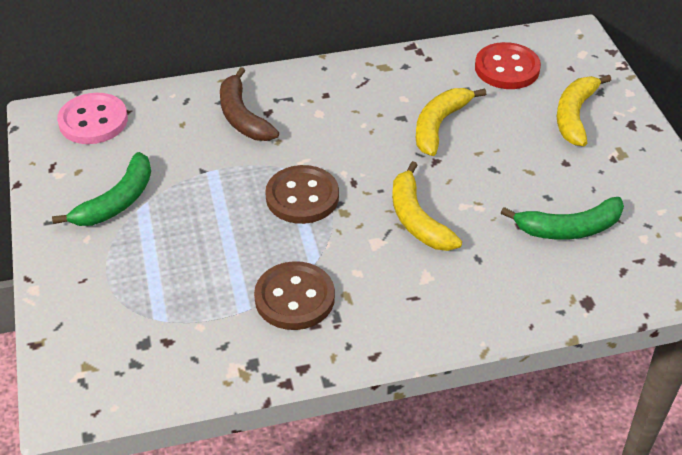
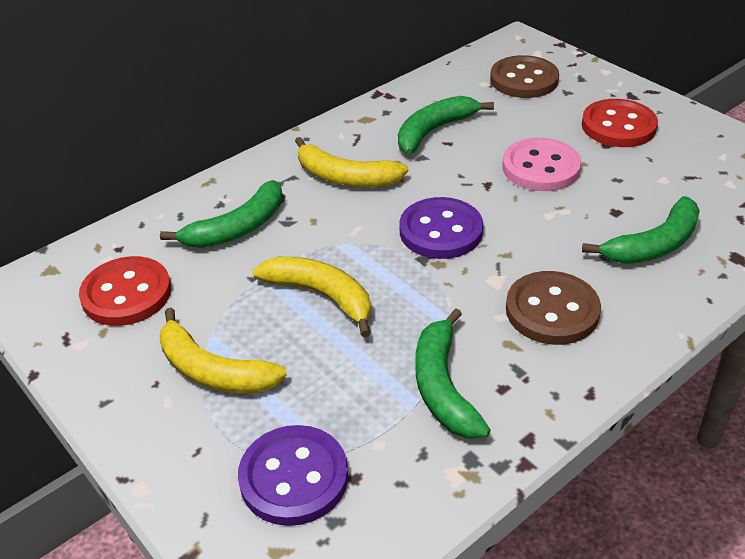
brown banana: [220,67,279,141] = 1 -> none = 0
green banana: [52,152,151,226] [501,197,624,240] = 2 -> [160,180,282,248] [398,96,494,154] [416,308,491,439] [582,196,700,264] = 4
purple button: none = 0 -> [238,425,348,526] [399,197,483,259] = 2
red button: [475,42,541,89] = 1 -> [79,256,171,326] [582,99,658,147] = 2

